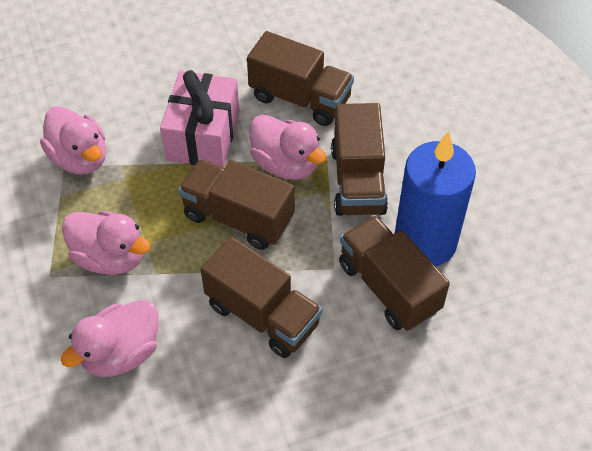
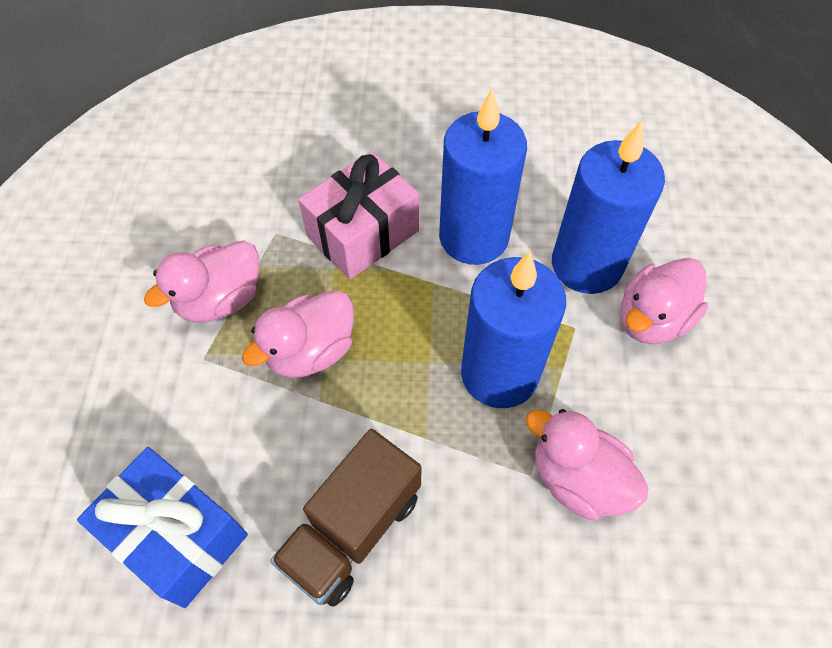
blue candle: [395,131,476,266] = 1 -> [439,89,527,265] [461,251,566,408] [552,121,665,294] = 3
blue gift: none = 0 -> [77,447,248,608] = 1
brown truck: [178,159,295,250] [200,237,322,358] [247,31,354,126] [331,103,388,216] [339,215,450,331] = 5 -> [270,429,422,607] = 1

